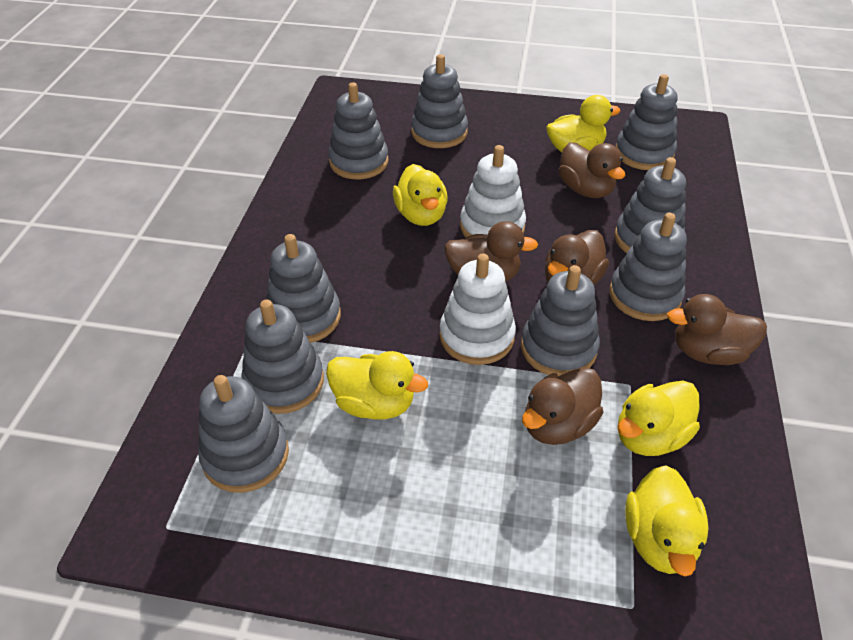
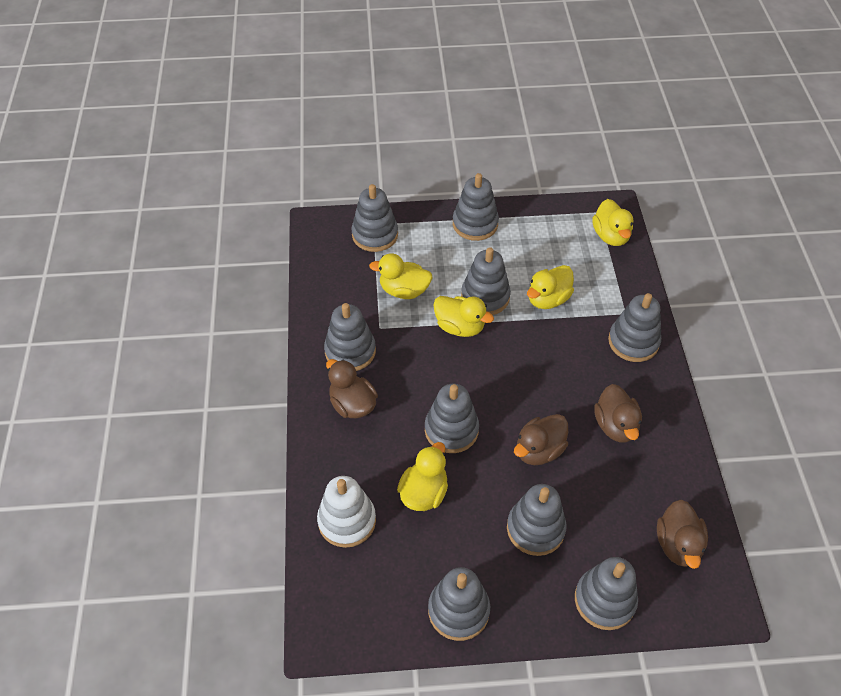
brown duck: [444,221,538,282] [522,367,604,445] [545,230,609,284] [559,142,625,198] [667,294,767,365] = 5 -> [326,359,378,418] [514,414,568,465] [594,384,642,443] [657,500,708,569] = 4
white stacking toy: [440,253,516,365] [460,145,526,237] = 2 -> [317,476,376,548] = 1

